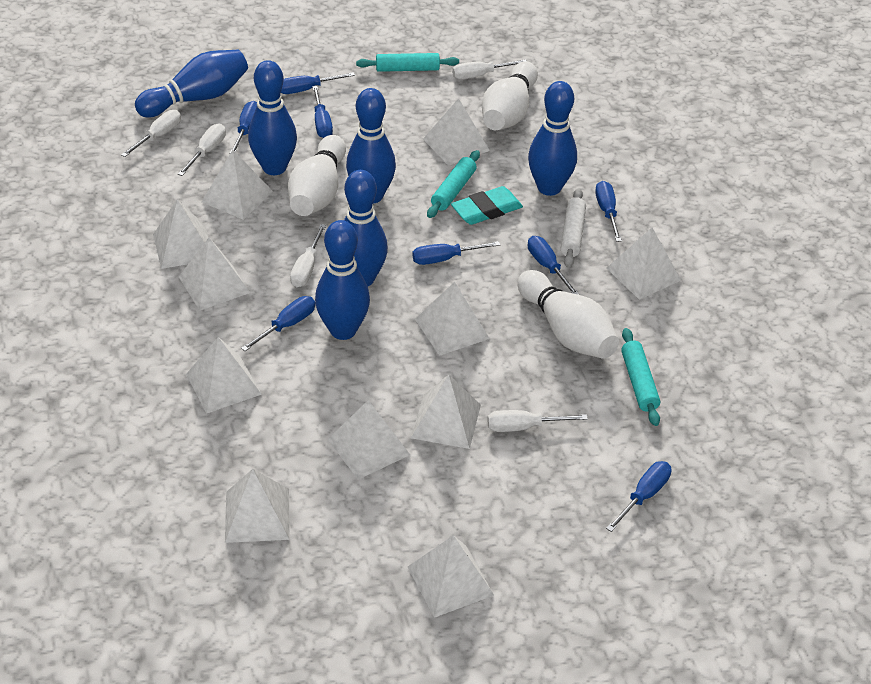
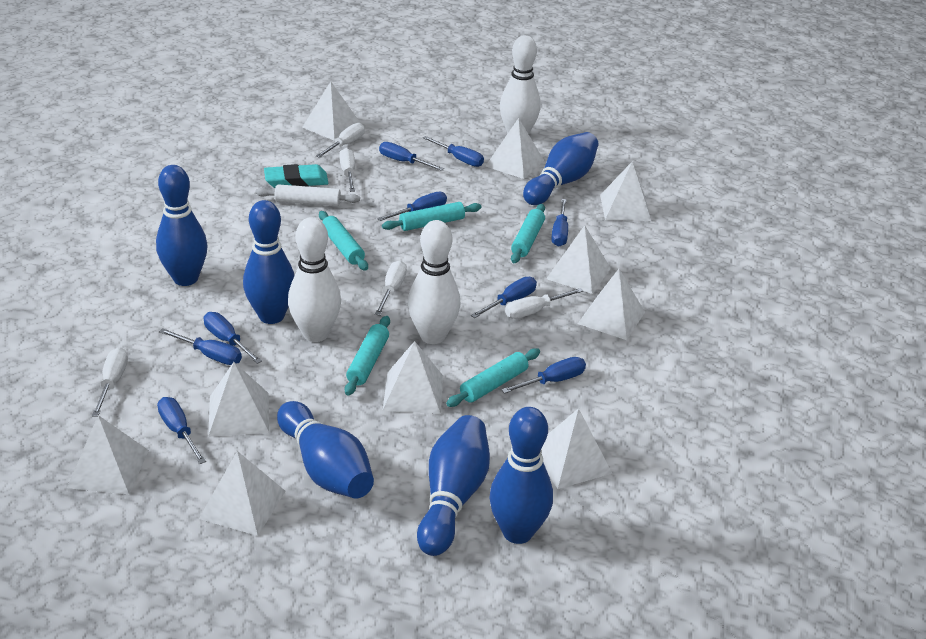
blue screwdriver: [230,101,257,153] [241,296,315,351] [281,72,355,94] [312,86,333,138] [412,241,500,265] [528,236,580,295] [595,181,622,242] [606,461,672,532] = 8 -> [157,397,206,464] [159,328,242,365] [204,312,262,364] [377,192,447,221] [379,142,444,171] [423,136,484,167] [471,277,537,318] [501,357,586,394] [551,199,568,247] = 9
turquoise rolling pin: [356,53,459,72] [427,150,480,218] [621,328,660,426] = 3 -> [319,211,368,271] [345,316,390,396] [382,202,482,231] [446,348,540,407] [511,204,545,263] = 5
white pyramid: [153,199,209,269] [179,238,250,310] [186,337,262,414] [202,150,273,220] [225,469,290,543] [328,400,410,480] [408,535,494,618] [411,374,481,449] [415,282,490,356] [423,98,490,166] [607,228,681,300] = 11 -> [67,415,149,495] [199,451,286,536] [208,362,269,437] [302,82,360,141] [382,341,443,414] [486,118,544,179] [541,408,612,489] [546,225,611,294] [578,269,645,340] [600,161,651,221] = 10

